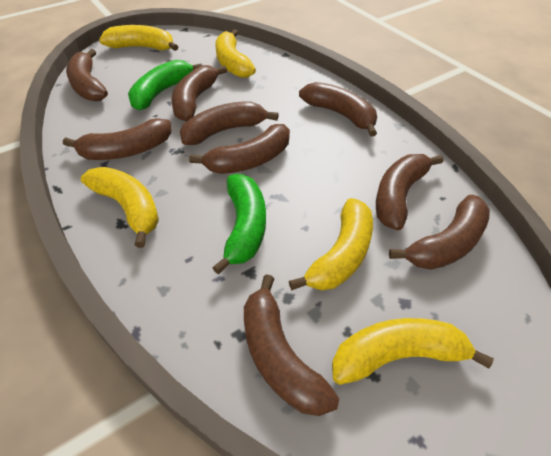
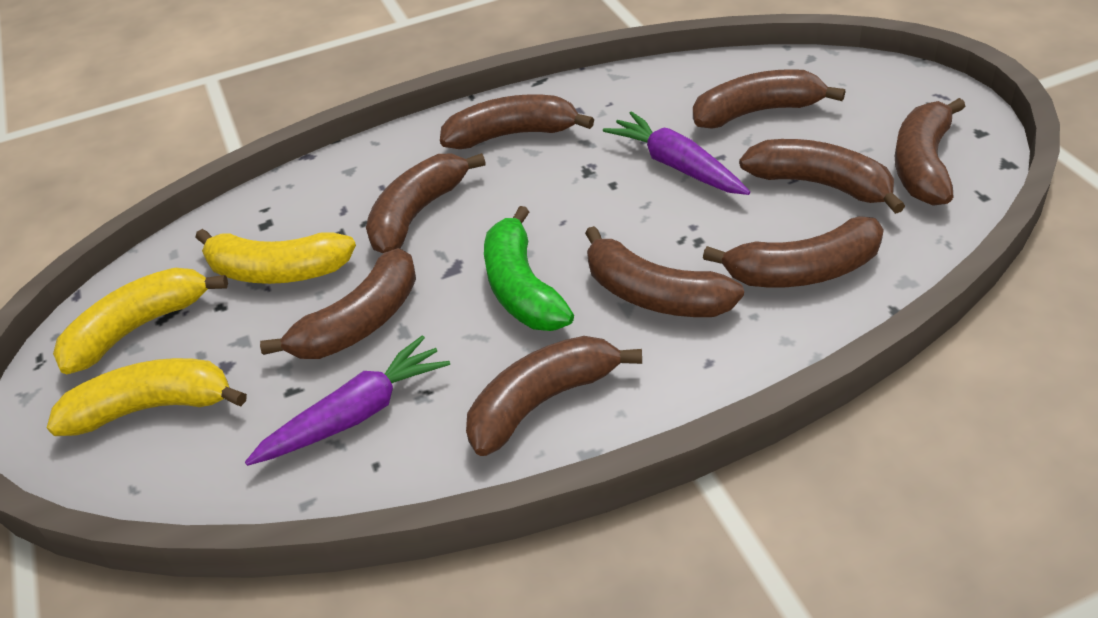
green banana: [128,60,202,110] [212,174,266,275] = 2 -> [484,206,574,331] = 1
purple carrot: none = 0 -> [245,335,450,466] [603,111,750,195] = 2
yellow banana: [81,167,159,248] [99,25,178,51] [215,29,256,78] [289,198,373,290] [332,318,494,385] = 5 -> [47,358,247,436] [53,268,228,374] [195,229,356,284] = 3

